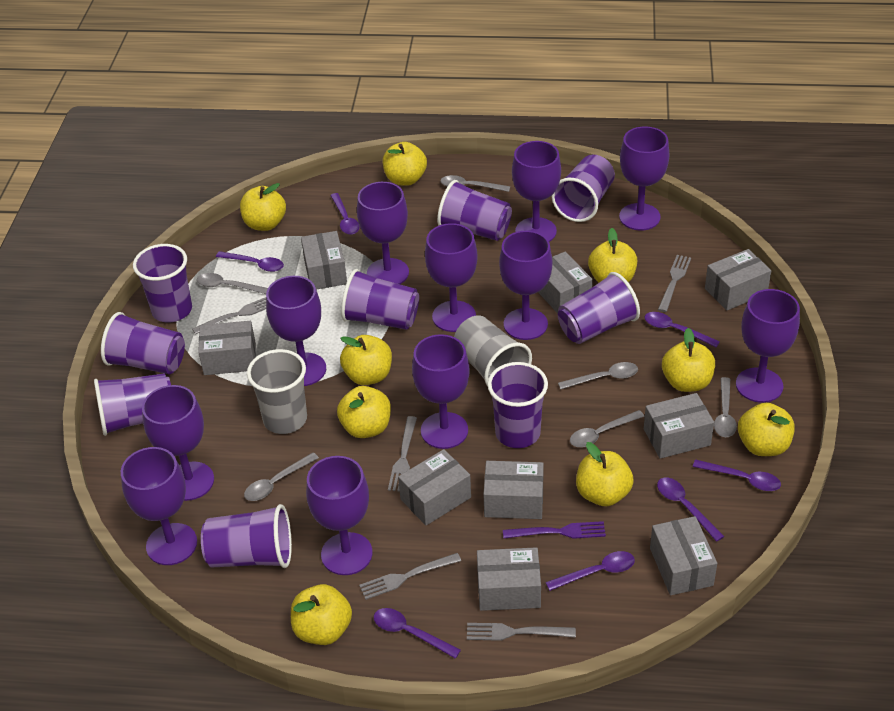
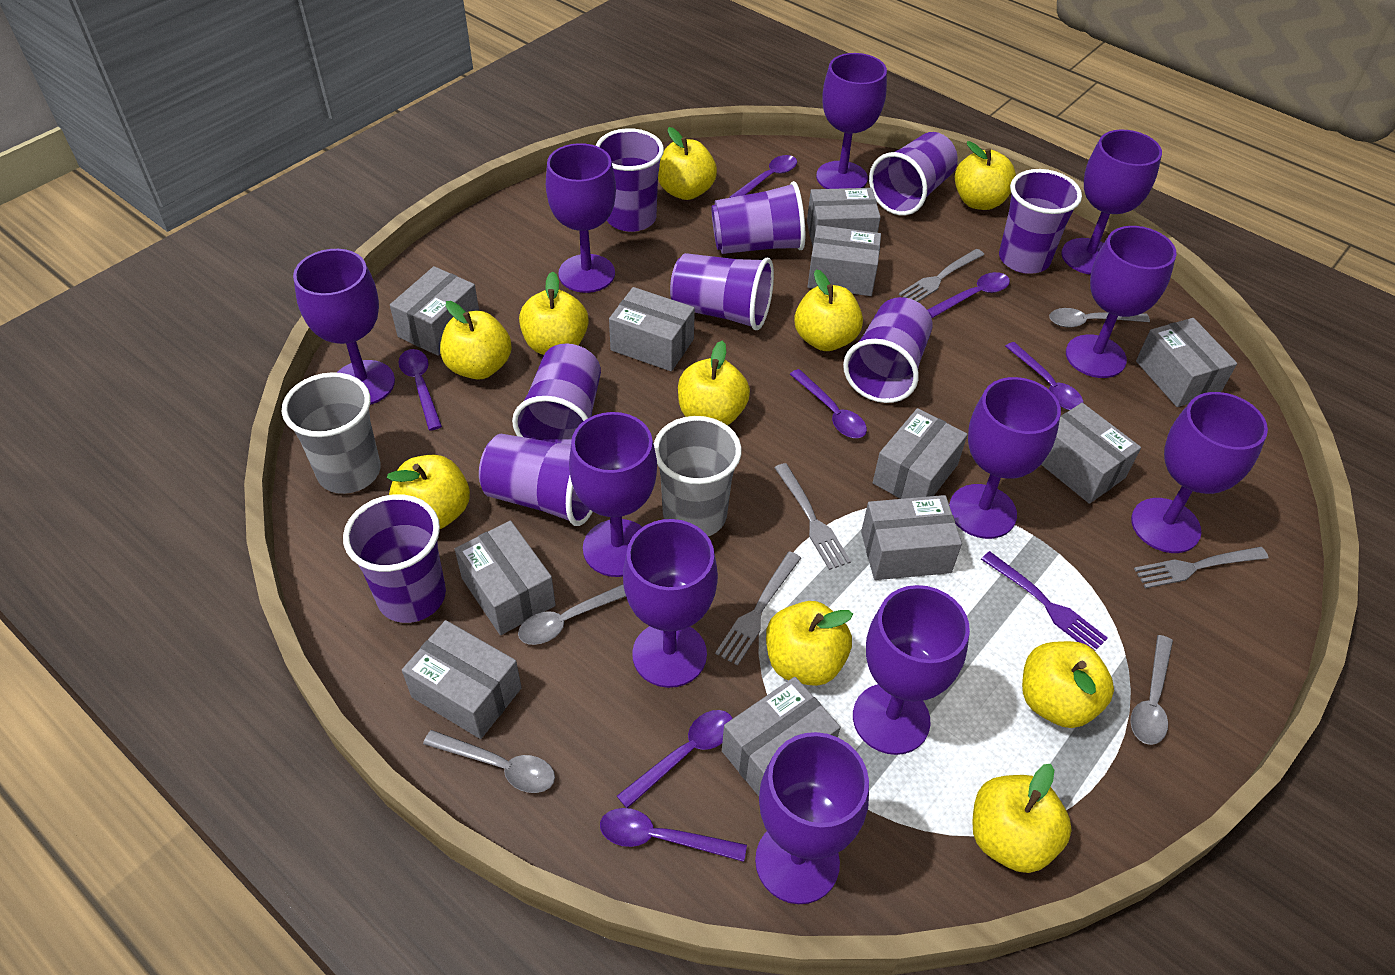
grey box: [198,321,256,375] [301,231,347,289] [398,449,471,526] [477,547,541,611] [483,461,544,519] [538,251,593,314] [644,393,714,459] [650,516,717,595] [705,249,771,310] = 9 -> [390,266,479,356] [402,620,522,739] [455,521,556,635] [609,287,695,372] [722,677,840,796] [807,188,881,247] [808,225,881,296] [861,495,962,580] [873,408,968,499] [1041,403,1141,504] [1136,318,1237,407] = 11
grey fork: [192,297,266,334] [359,553,461,600] [388,416,417,492] [467,623,576,641] [658,255,691,312] = 5 -> [715,551,801,666] [774,463,851,570] [899,249,984,302] [1134,547,1268,588] = 4
grey spoon: [197,273,268,294] [244,452,319,501] [441,175,510,192] [558,362,638,390] [570,410,644,447] [714,377,737,437] = 6 -> [423,730,555,793] [518,584,626,645] [1049,308,1150,328] [1130,635,1173,745] = 4
yellow apple: [240,183,286,231] [291,584,352,645] [337,386,391,438] [340,335,392,385] [383,142,427,186] [576,442,634,506] [588,228,637,283] [662,328,715,392] [738,403,795,456] = 9 -> [387,455,470,529] [440,301,512,380] [519,271,589,355] [658,127,717,200] [678,341,750,425] [766,601,853,686] [794,269,863,351] [955,141,1016,210] [972,764,1072,873] [1022,641,1114,728] = 10

